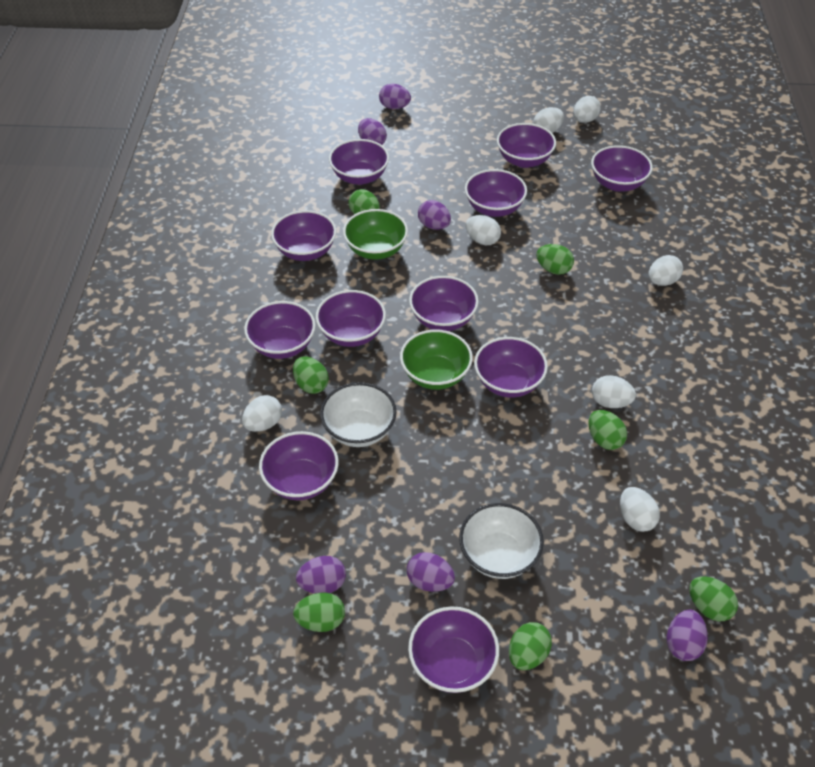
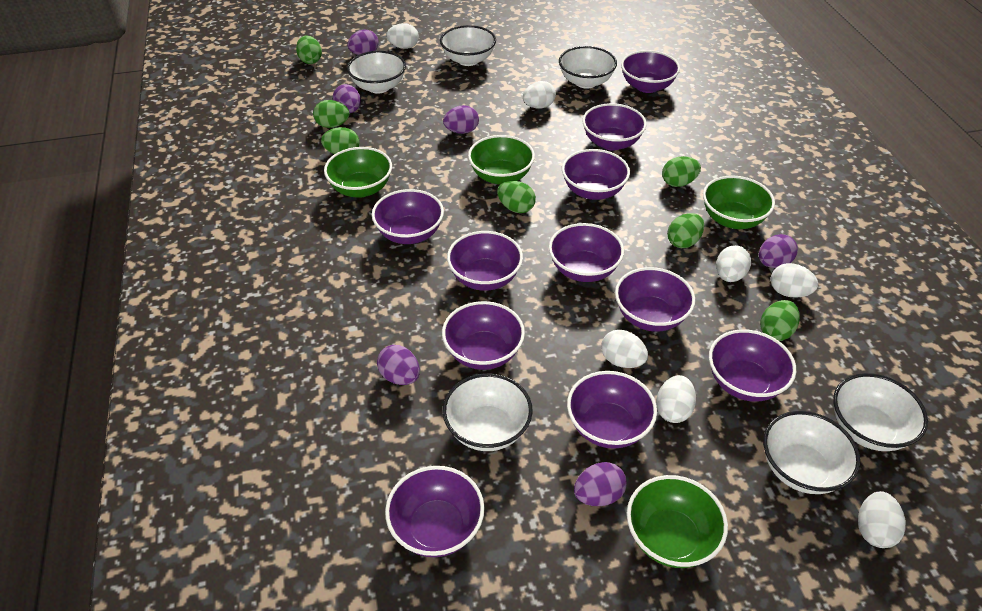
green bowl: [343,209,408,260] [400,329,473,390] = 2 -> [324,147,392,198] [468,135,535,185] [627,475,728,568] [703,176,775,229] = 4
white bowl: [320,382,397,447] [459,503,544,579] = 2 -> [347,51,406,93] [440,25,496,66] [443,373,533,451] [559,46,617,89] [763,411,860,494] [833,373,928,451] = 6

